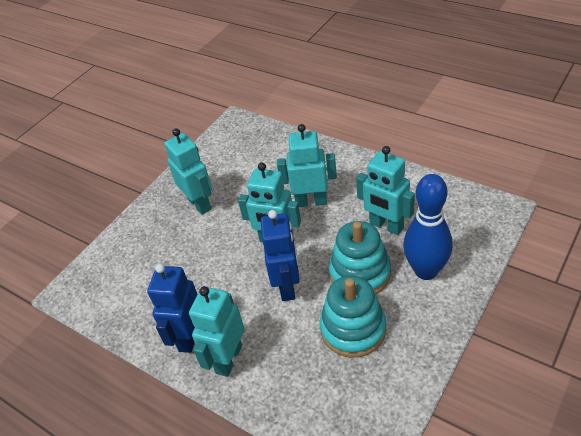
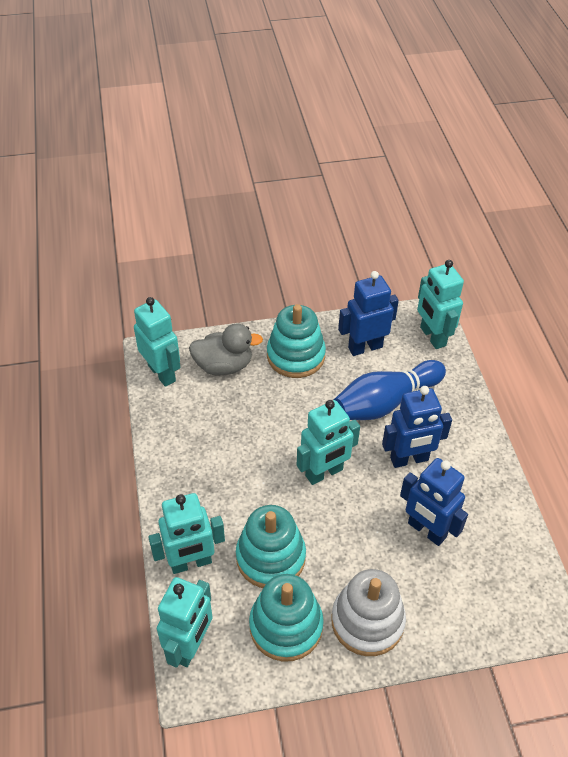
blue robot: [147,263,198,353] [261,210,300,301] = 2 -> [338,271,399,356] [382,386,452,468] [400,458,468,546] = 3
grey duck: none = 0 -> [189,323,263,376] = 1
turquoise stacking toy: [320,276,386,358] [329,221,391,294] = 2 -> [236,505,306,588] [249,574,324,662] [267,304,326,378] = 3
white stacking toy: none = 0 -> [331,569,406,656] = 1

